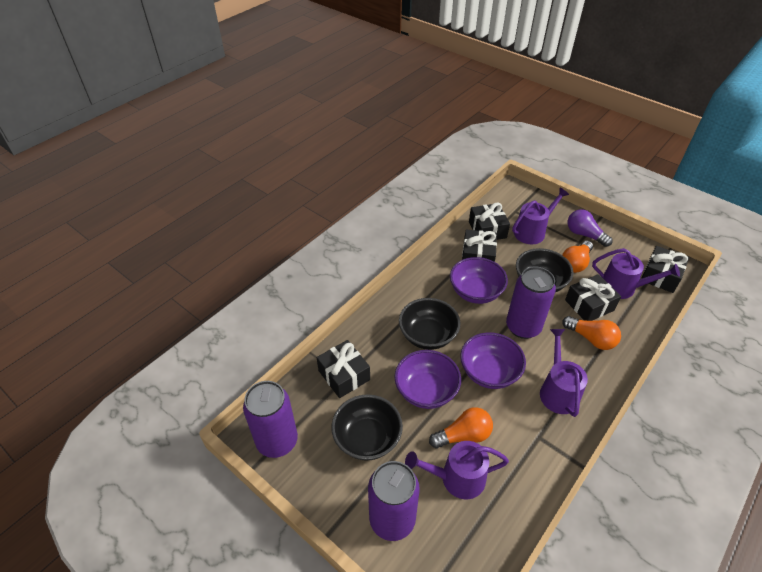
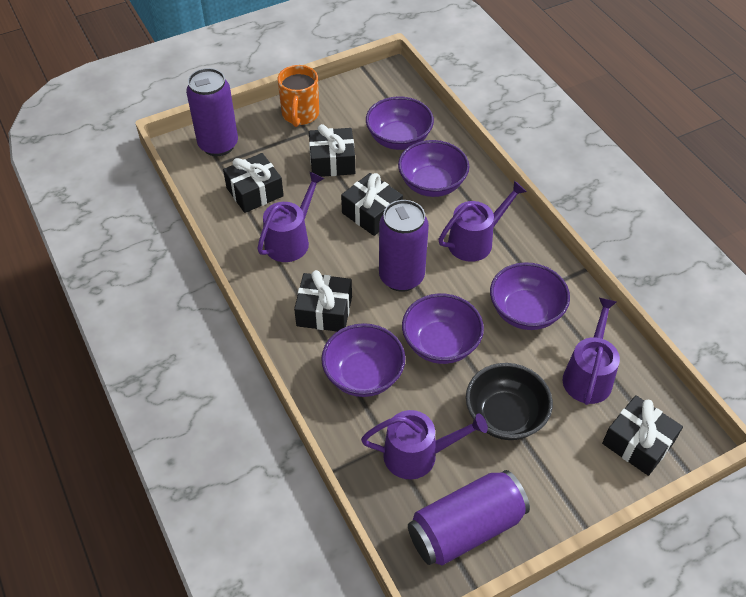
black bowl: [331,394,403,461] [399,298,460,350] [516,248,574,292] = 3 -> [466,363,553,440] = 1
orange light bulb: [429,407,493,448] [562,241,593,273] [562,316,621,350] = 3 -> none = 0
orange mug: none = 0 -> [278,65,319,127] = 1
purple bowl: [394,350,461,409] [450,257,508,304] [460,332,526,389] = 3 -> [321,323,406,397] [366,96,434,150] [398,140,469,197] [402,293,484,364] [490,262,570,330] = 5
purple light bulb: [568,209,613,247] = 1 -> none = 0

